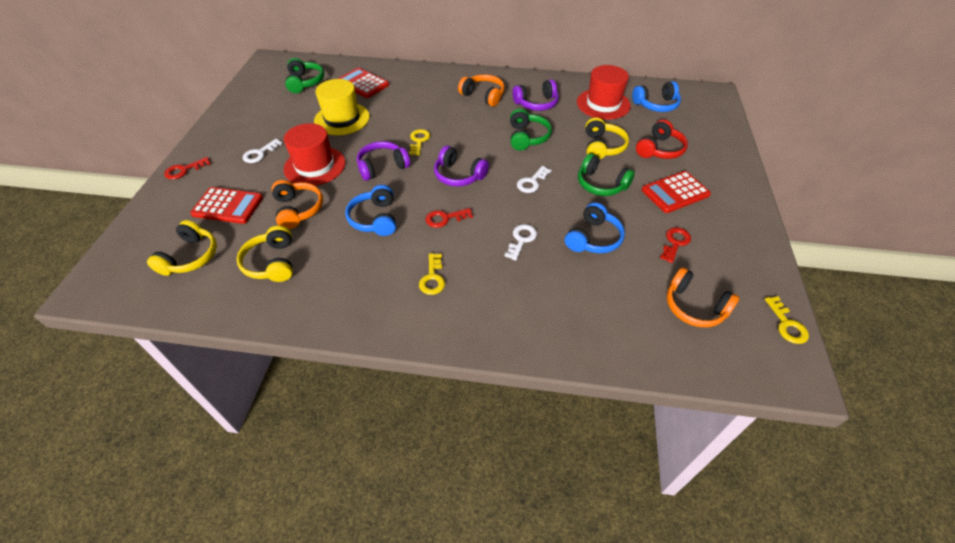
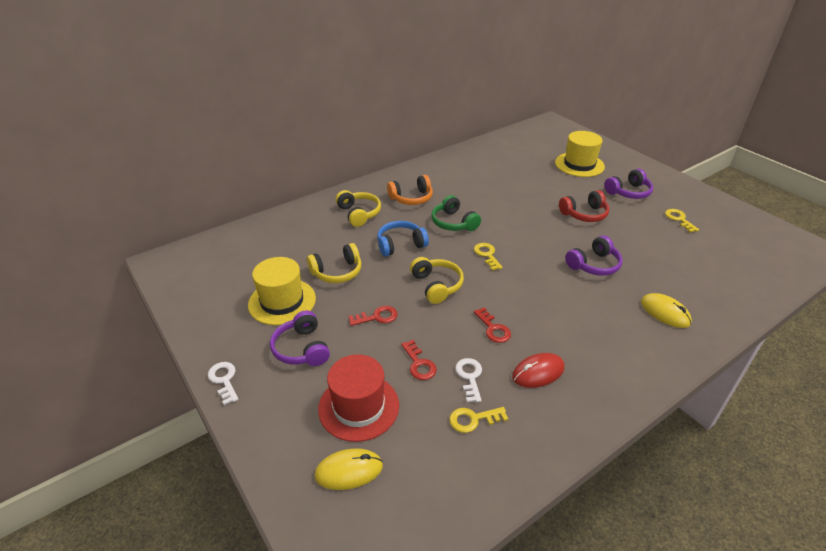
blue headphones: [345,185,396,236] [565,202,625,253] [632,81,681,112] = 3 -> [377,221,429,256] = 1
green headphones: [285,58,324,93] [510,109,552,150] [578,153,635,196] = 3 -> [431,195,481,231] = 1
orange headphones: [271,180,323,229] [458,74,505,107] [667,267,740,327] = 3 -> [387,175,433,205] = 1
red calculator: [190,187,263,224] [338,68,389,98] [642,171,711,213] = 3 -> none = 0
red hat: [284,123,345,186] [577,65,631,119] = 2 -> [318,354,399,442] = 1
red mouse: none = 0 -> [512,353,564,388] = 1
white key: [243,139,283,163] [504,224,537,261] [517,166,552,193] = 3 -> [208,362,239,405] [455,358,482,402] = 2
yellow hat: [314,79,370,135] = 1 -> [248,257,316,325] [555,131,605,177] = 2
yellow mouse: none = 0 -> [314,448,383,490] [641,293,692,328] = 2

